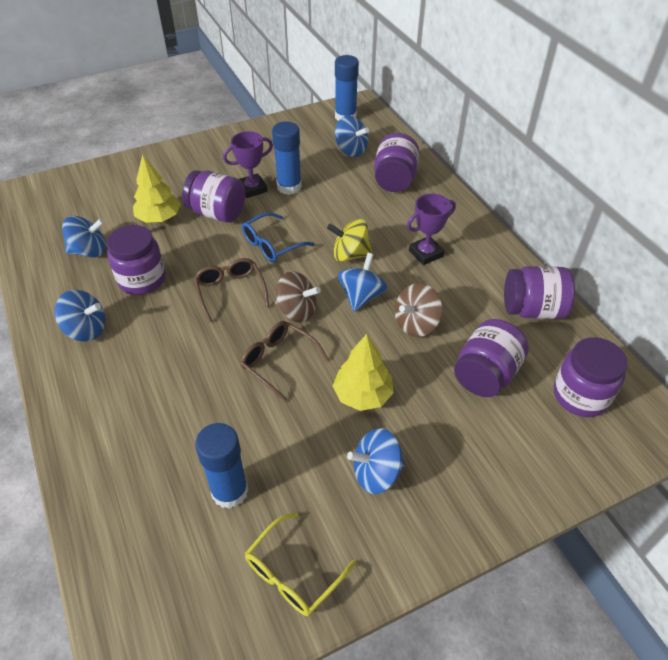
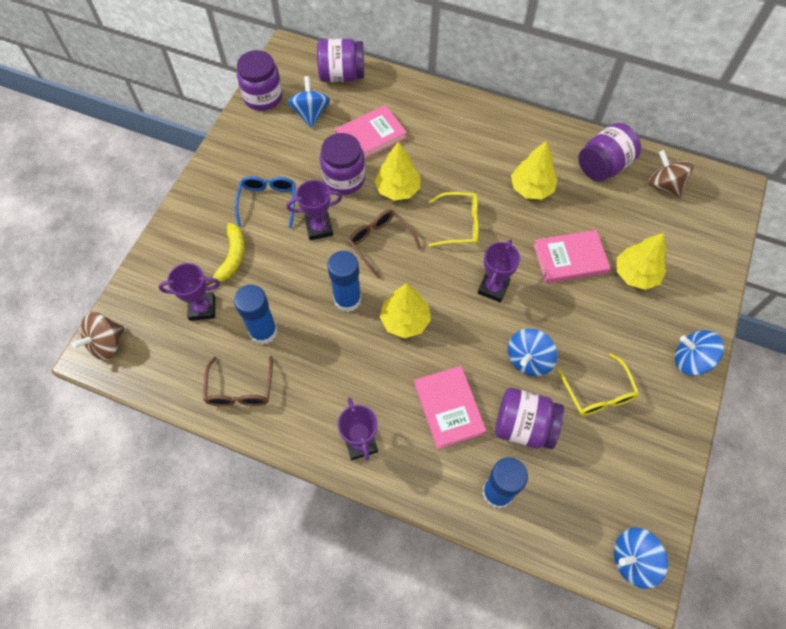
blue spinning top: [54,290,106,342] [62,216,106,258] [335,115,369,157] [338,253,388,312] [347,428,405,494] = 5 -> [288,76,330,128] [508,329,557,376] [614,528,668,589] [675,330,724,376] = 4
pink book: none = 0 -> [335,105,407,159] [414,366,486,449] [533,230,610,283] = 3
purple jar: [107,225,166,295] [182,170,245,222] [374,133,419,192] [454,319,529,397] [504,266,575,319] [554,337,628,417] = 6 -> [237,50,283,111] [317,39,364,82] [320,133,365,195] [495,388,564,449] [578,123,641,182] = 5
purple trophy: [223,131,273,198] [407,193,456,265] = 2 -> [159,263,220,321] [287,180,342,240] [338,397,378,460] [478,239,520,303] = 4
yellow banana: none = 0 -> [206,223,245,286] = 1
yellow glasses: [245,512,356,616] = 1 -> [428,192,479,247] [557,353,639,416] = 2
yellow spinning top: [327,219,373,262] = 1 -> none = 0
yellow tree: [133,154,181,223] [333,334,394,411] = 2 -> [374,141,420,201] [380,283,431,338] [511,141,557,200] [617,233,666,290] = 4

